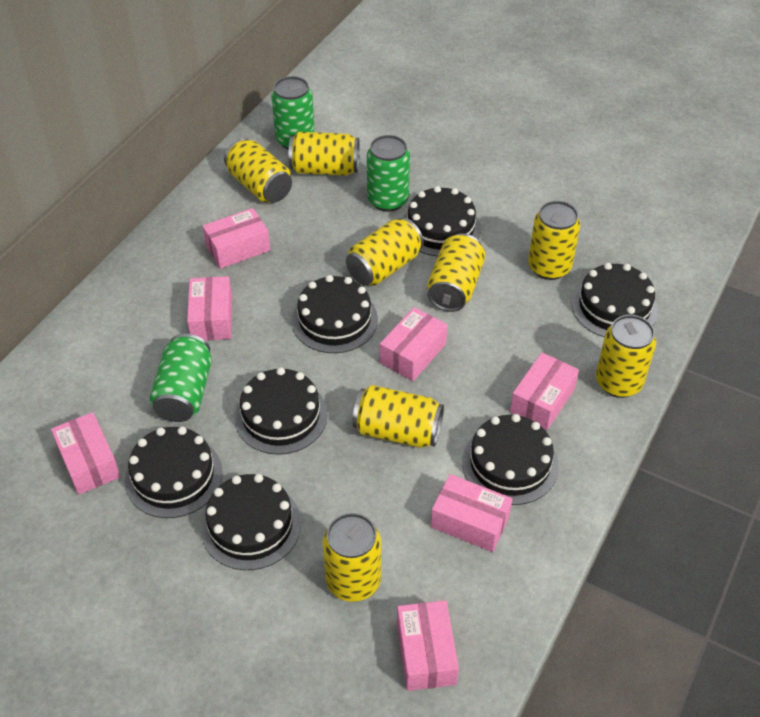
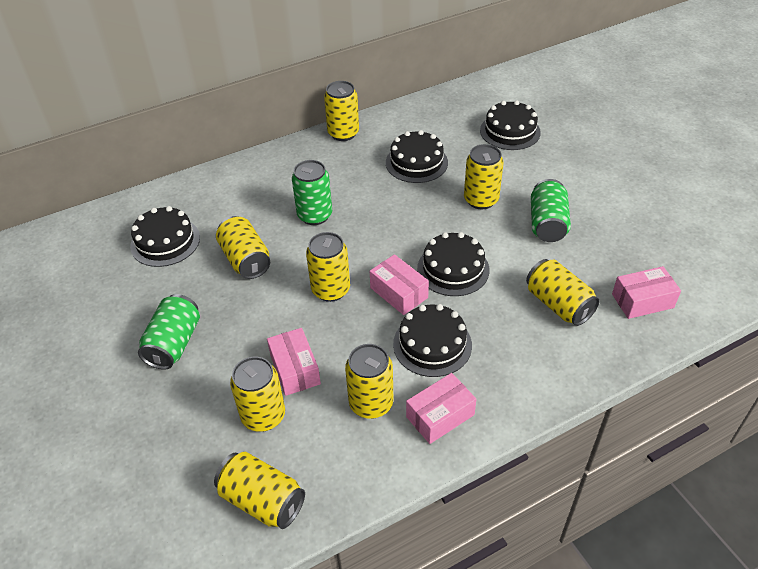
black cake: [125,427,223,518] [200,474,301,570] [235,367,328,455] [292,275,378,353] [404,186,481,256] [462,414,559,505] [571,263,658,337] = 7 -> [130,206,200,267] [386,130,448,183] [393,304,472,377] [417,232,490,296] [480,100,541,150] = 5
pink box: [51,412,120,495] [187,276,232,340] [203,208,270,269] [380,307,447,381] [397,600,459,691] [431,474,512,552] [510,353,579,430] = 7 -> [267,328,321,396] [370,254,429,315] [406,373,477,444] [612,266,681,319] = 4

